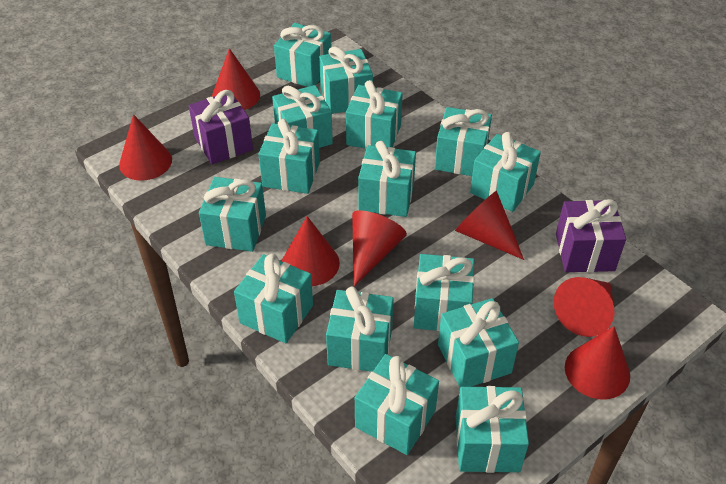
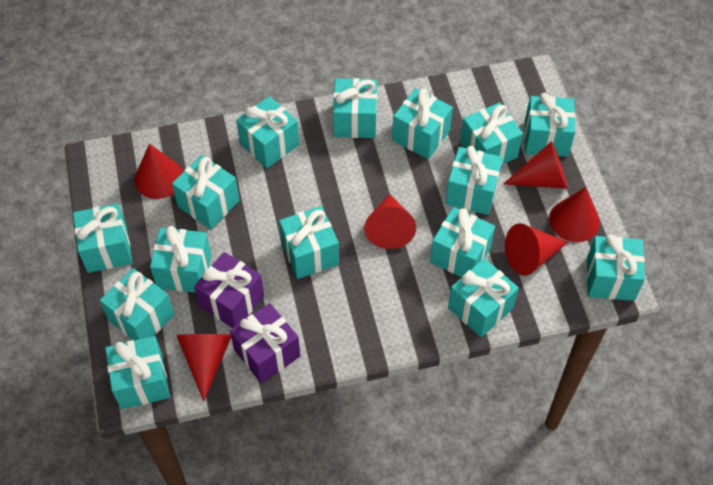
red cone: [119,114,172,181] [212,48,260,110] [282,216,340,286] [352,210,407,287] [455,191,524,260] [554,277,614,337] [565,326,630,399] = 7 -> [134,144,183,199] [177,334,231,401] [364,194,416,249] [503,141,568,189] [505,223,568,276] [549,187,600,242] = 6

